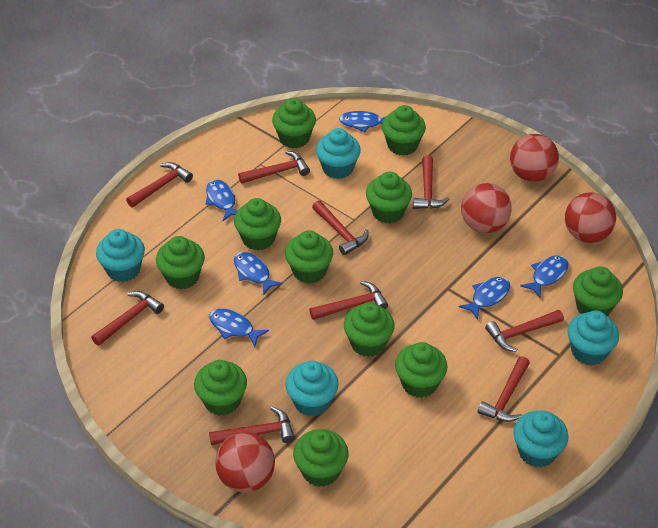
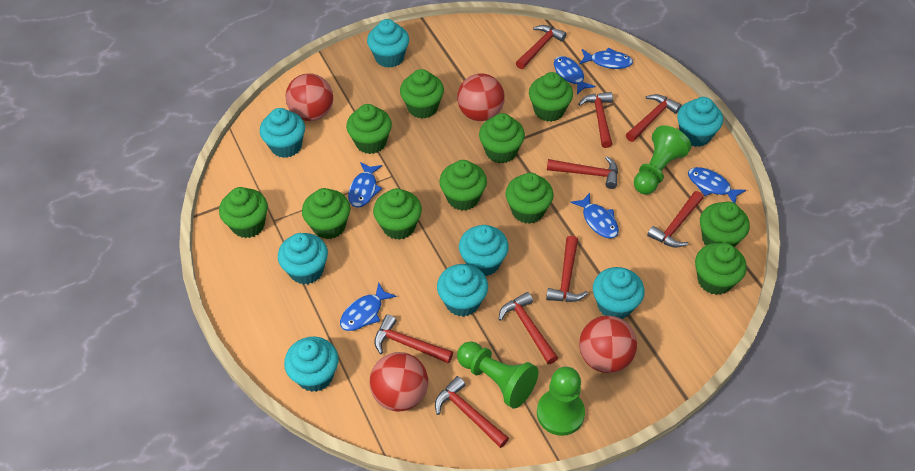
green pawn: none = 0 -> [457,341,538,409] [537,367,585,436] [634,125,691,195] = 3
turquoise cupcake: [96,229,145,282] [285,361,339,417] [316,128,361,179] [513,411,569,468] [567,310,619,366] = 5 -> [260,108,305,158] [278,233,328,285] [284,337,338,392] [367,19,409,68] [437,264,488,317] [459,225,509,276] [593,267,645,319] [677,97,723,147] = 8

